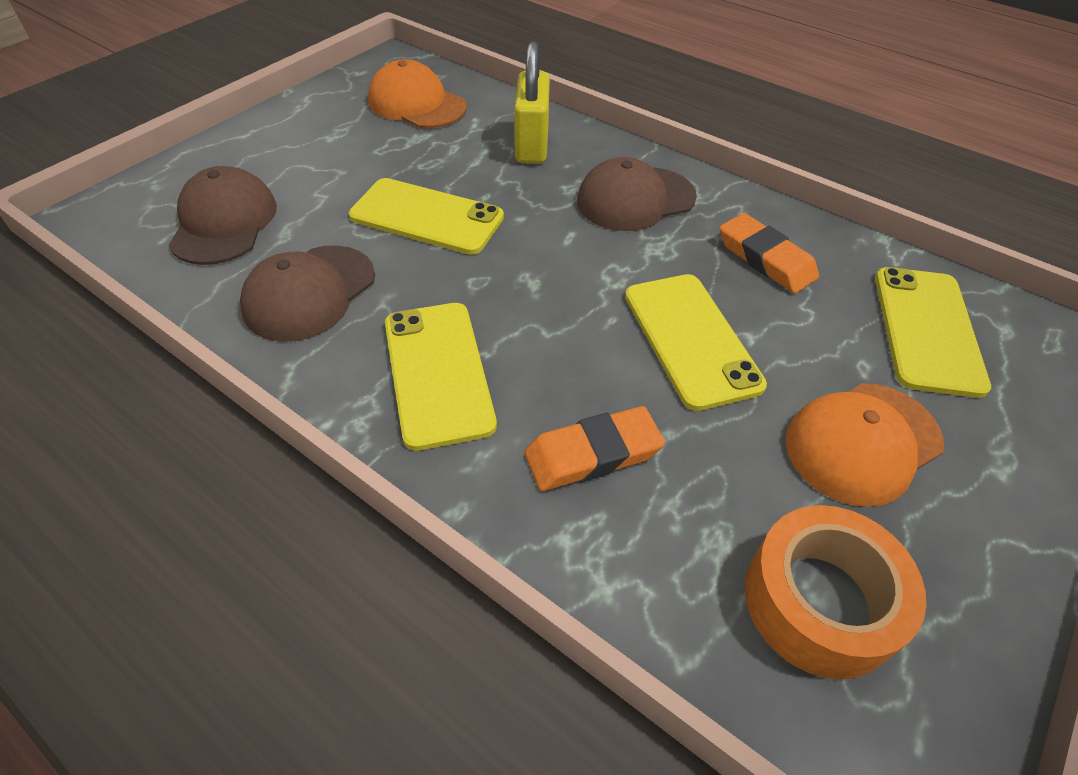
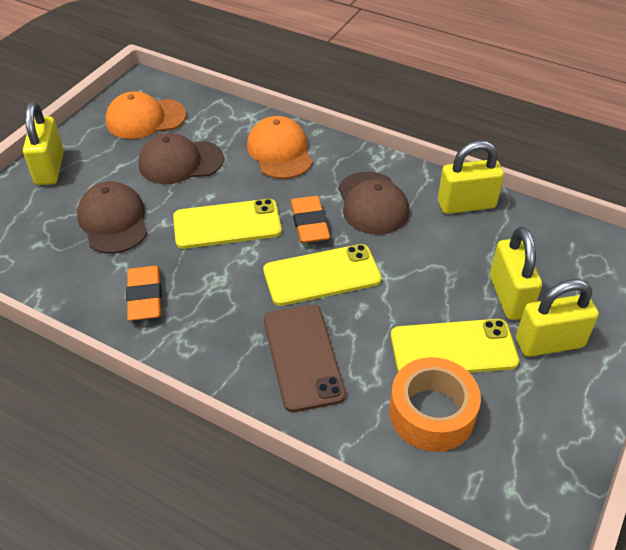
brown phone: none = 0 -> [264,305,346,412] = 1
yellow padlock: [514,41,550,164] = 1 -> [23,102,64,185] [438,141,504,214] [490,227,542,320] [516,279,599,357] = 4
yellow phone: [349,178,504,255] [385,303,497,451] [625,274,767,411] [875,267,991,398] = 4 -> [173,199,282,249] [263,244,382,306] [391,319,519,373] = 3

